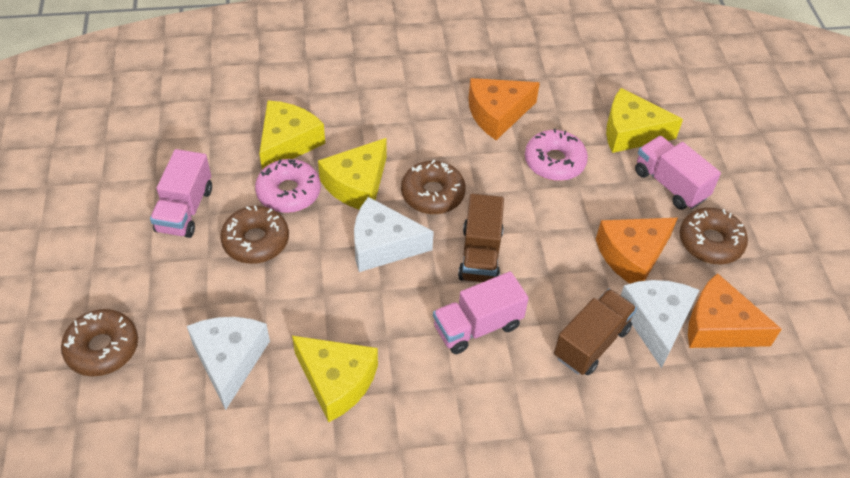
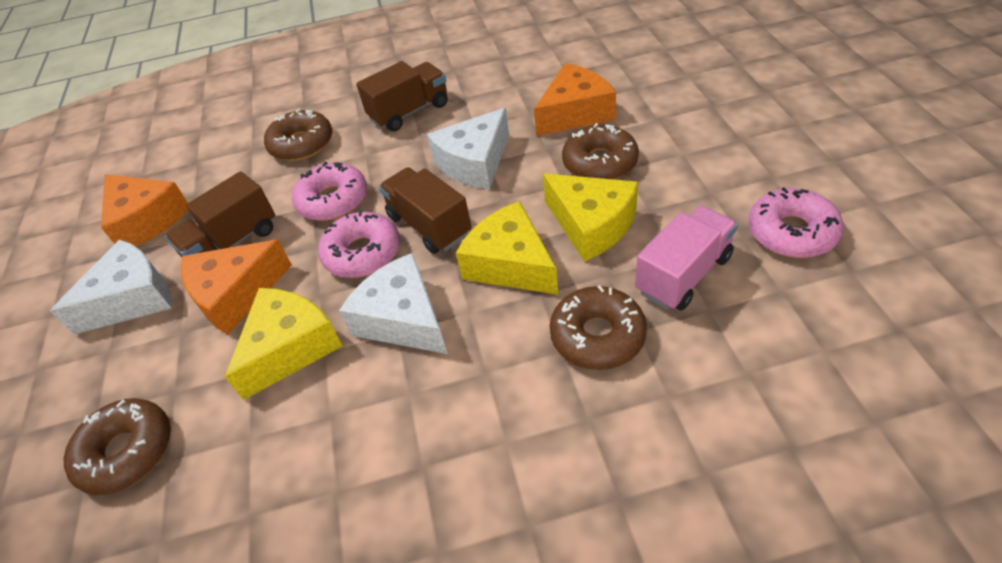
brown truck: [458,194,504,282] [554,289,637,375] = 2 -> [165,171,275,257] [356,61,448,131] [379,167,471,254] = 3
pink donut: [255,159,321,213] [525,128,588,181] = 2 -> [292,162,367,221] [318,211,400,278] [748,187,843,258] = 3
pink truck: [150,149,212,238] [433,271,529,354] [635,136,721,210] = 3 -> [635,206,738,311] = 1
yellow cheese: [259,101,325,170] [292,336,378,422] [318,138,387,210] [606,88,683,153] = 4 -> [225,288,342,400] [456,201,558,295] [543,173,638,262] = 3

